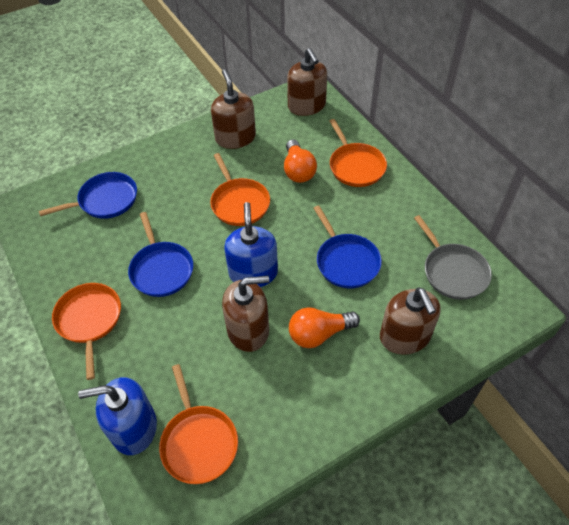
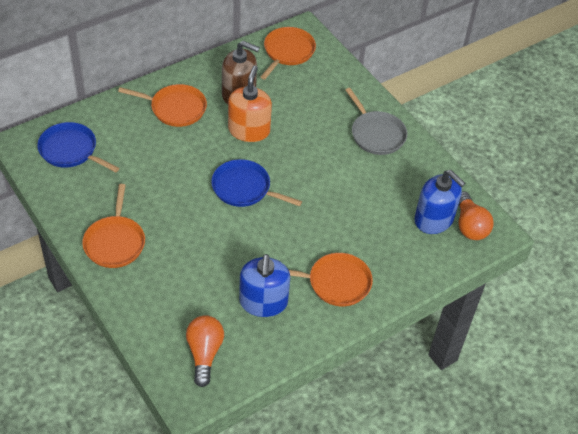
blue pan: [39,172,137,219] [128,212,193,297] [313,205,382,288] = 3 -> [37,122,119,172] [211,159,302,207] = 2
brown soap dispenser: [211,69,256,149] [222,276,269,352] [287,48,327,116] [380,288,441,355] = 4 -> [222,41,260,104] = 1
orange soap dispenser: none = 0 -> [228,65,272,142] = 1

